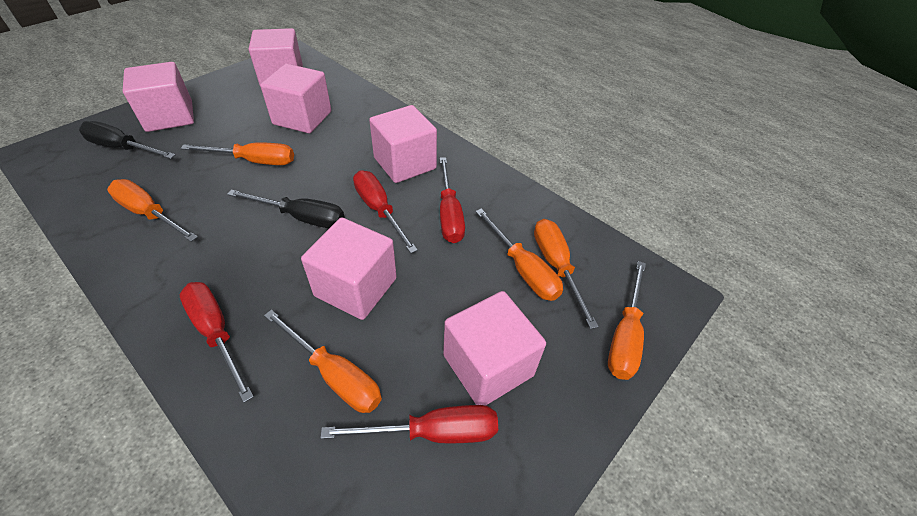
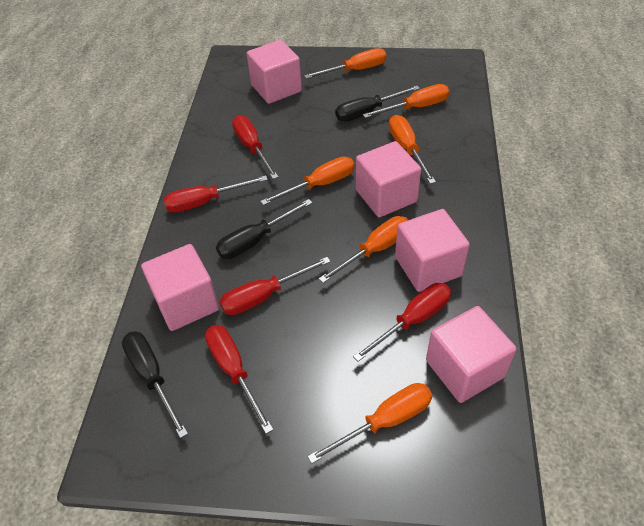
black screwdriver: [79,121,176,159] [227,190,344,228] = 2 -> [122,331,188,438] [216,199,312,259] [335,86,420,122] = 3
pink cube: [123,62,194,132] [249,28,303,85] [260,64,331,133] [301,218,397,320] [369,105,437,183] [443,291,546,406] = 6 -> [141,244,219,331] [247,40,302,104] [356,141,421,217] [395,209,470,292] [426,306,517,403] = 5
red screwdriver: [180,282,254,403] [320,405,498,444] [353,170,418,253] [440,157,465,243] = 4 -> [164,175,268,213] [205,325,273,434] [220,257,331,315] [232,115,278,179] [353,283,451,362] = 5

